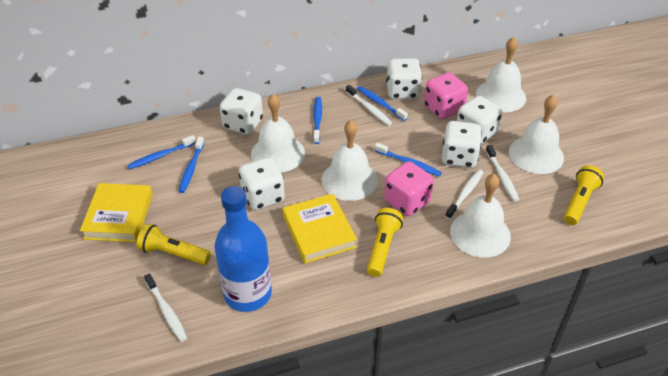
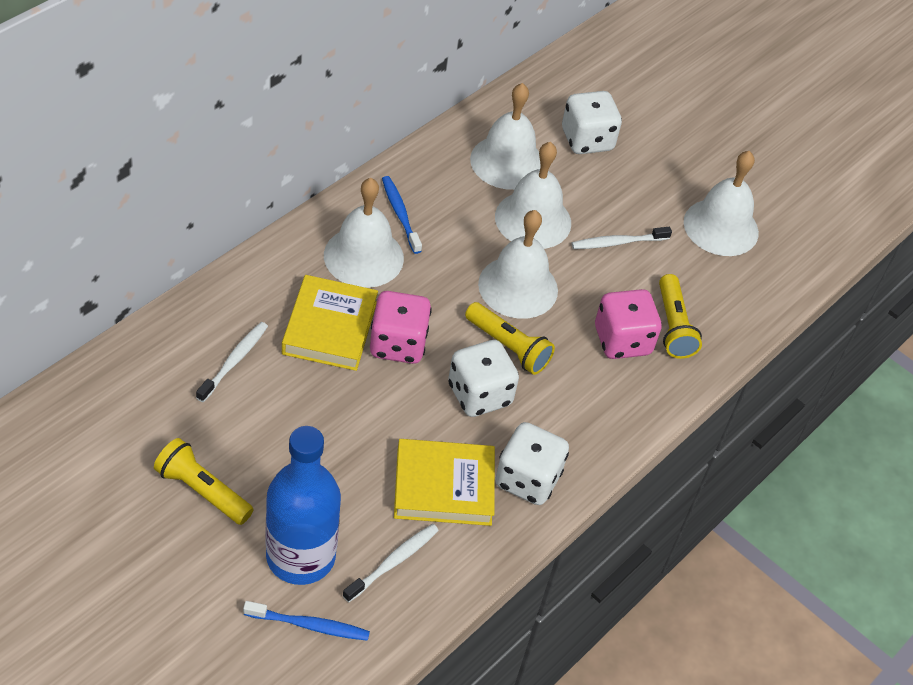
blue toothbrush: [127,135,196,170] [178,137,204,193] [313,97,322,144] [357,86,408,121] [375,143,442,176] = 5 -> [243,601,370,641] [382,176,422,254] = 2
white dice: [220,88,263,135] [239,157,285,210] [386,58,422,99] [442,121,482,168] [457,96,502,144] = 5 -> [448,340,519,417] [495,422,569,505] [562,91,622,154] = 3
white toothbrush: [144,273,187,342] [346,85,392,126] [445,169,483,219] [485,145,519,202] = 4 -> [196,322,268,402] [343,524,439,602] [572,227,672,249] = 3

